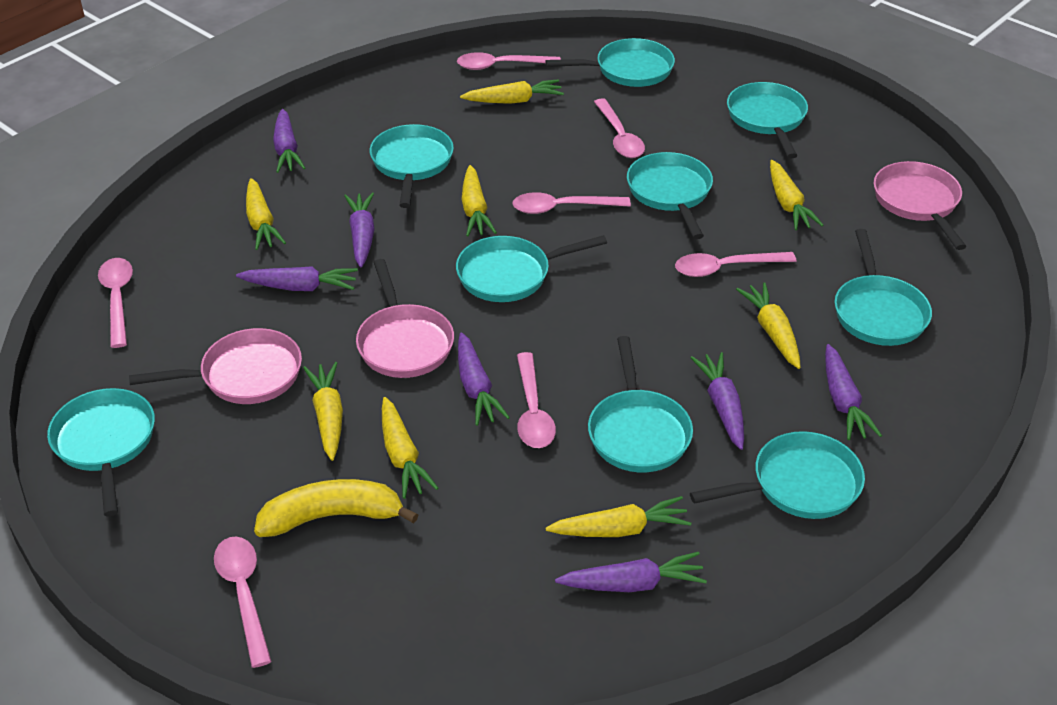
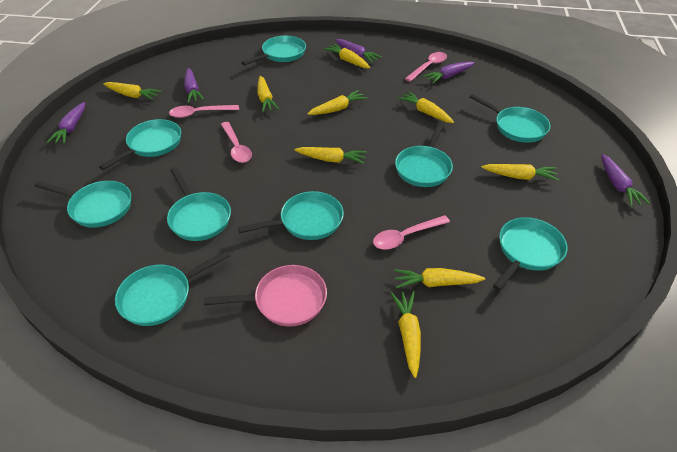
pink pan: [129,328,302,404] [356,259,454,378] [874,161,967,250] = 3 -> [204,265,327,326] = 1
pink spoon: [98,258,133,348] [214,536,272,668] [457,52,561,70] [512,192,631,214] [517,352,556,448] [594,98,645,158] [675,252,796,277] = 7 -> [169,105,239,118] [221,122,252,163] [373,215,450,250] [405,52,447,82] = 4
purple carrot: [236,266,358,291] [273,109,305,173] [344,192,375,268] [458,332,510,426] [555,552,707,592] [690,352,744,450] [825,344,882,440] = 7 -> [47,102,85,144] [184,68,205,103] [336,39,382,63] [423,62,475,84] [601,154,650,206] = 5
yellow banana: [254,479,418,537] = 1 -> none = 0
yellow carrot: [246,178,286,250] [303,362,343,461] [382,397,438,499] [460,79,564,104] [461,165,497,236] [545,496,691,537] [736,282,801,369] [770,160,823,230] = 8 -> [103,82,161,100] [257,76,279,112] [295,147,367,164] [307,90,367,115] [324,44,370,68] [391,291,421,378] [394,268,485,289] [398,91,454,123] [481,164,559,181] = 9

